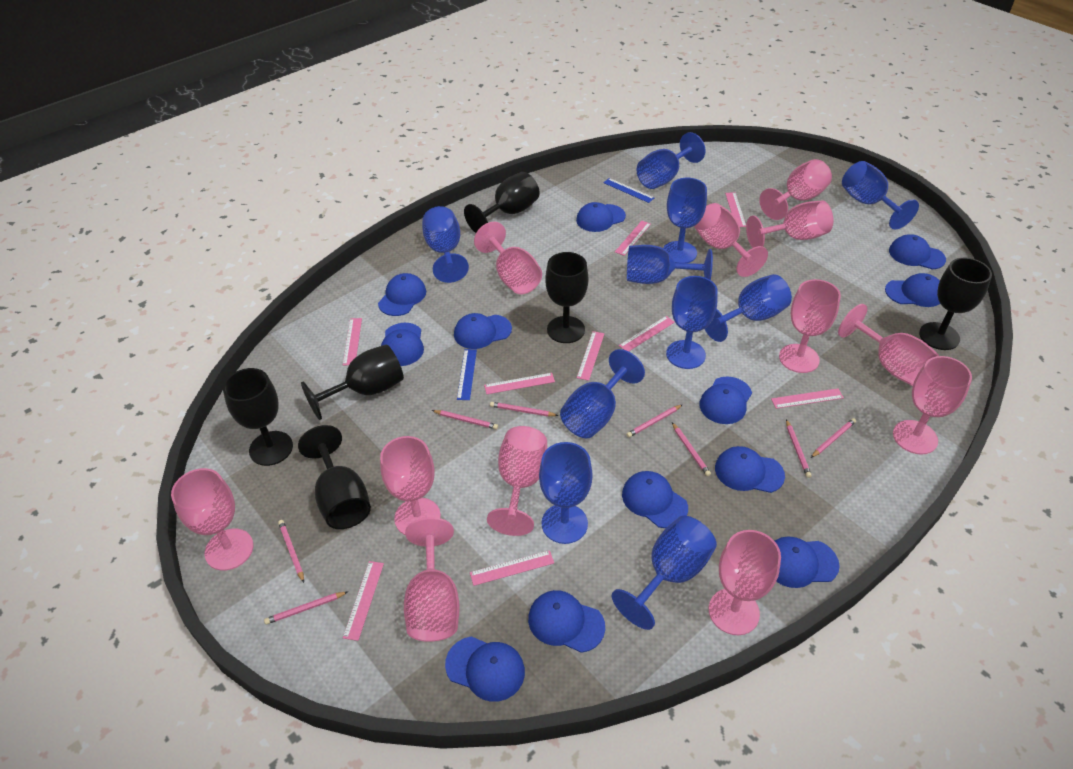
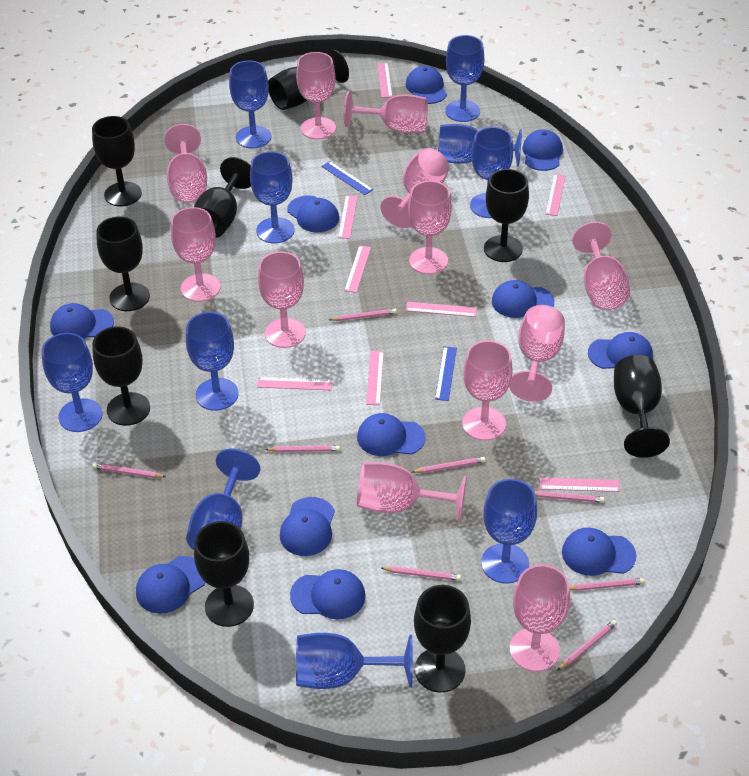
black goblet: [223,368,293,466] [298,425,371,529] [301,345,404,420] [464,172,540,233] [545,252,588,343] [919,258,992,350] = 6 -> [92,116,142,206] [92,326,150,426] [96,216,150,311] [194,157,251,238] [194,521,254,627] [268,50,349,110] [414,585,471,692] [484,169,529,262] [614,355,670,458] = 9
blue cap: [378,273,426,316] [381,323,424,366] [445,636,525,702] [454,313,512,349] [528,590,605,653] [576,202,626,232] [622,471,688,528] [700,376,752,424] [715,446,785,493] [775,536,840,588] [885,273,940,307] [889,234,946,270] = 12 -> [50,303,114,339] [136,556,206,614] [280,497,335,556] [287,196,339,232] [290,569,365,620] [357,413,426,456] [406,66,447,104] [492,280,554,318] [522,129,563,171] [562,528,636,576] [588,332,653,369] = 11
pink ruler: [343,318,362,366] [343,561,384,641] [470,550,554,586] [484,373,555,394] [577,331,604,381] [615,221,651,256] [619,316,675,351] [725,192,746,227] [771,388,844,409] = 9 -> [257,377,332,390] [338,195,358,239] [344,245,371,293] [366,351,384,405] [377,63,392,98] [406,302,477,317] [540,478,620,492] [545,174,566,216] = 8

